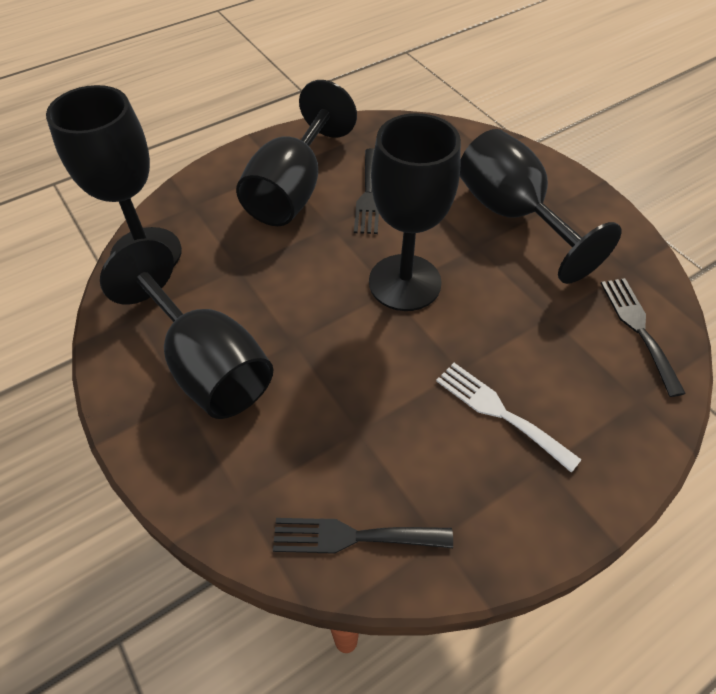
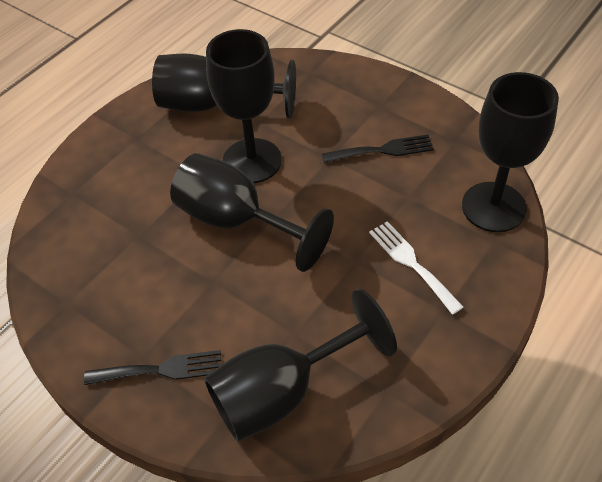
black fork: [273,518,453,554] [354,148,379,234] [601,278,686,397] = 3 -> [84,350,222,385] [322,135,434,163] = 2

